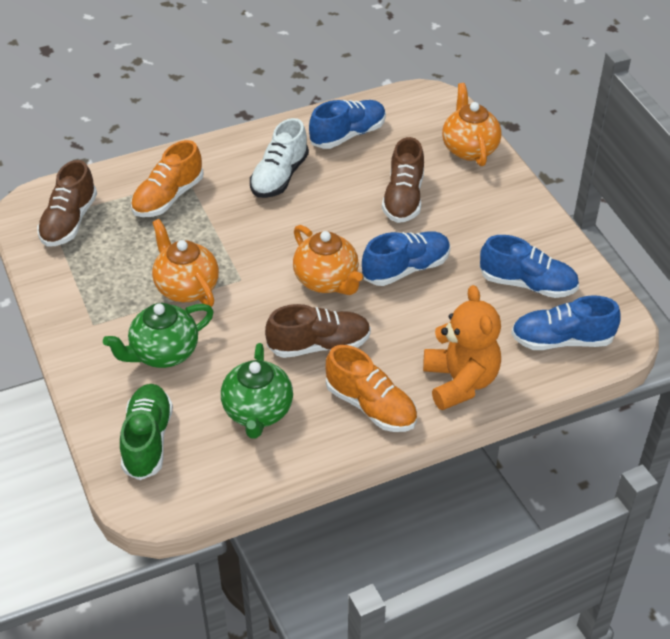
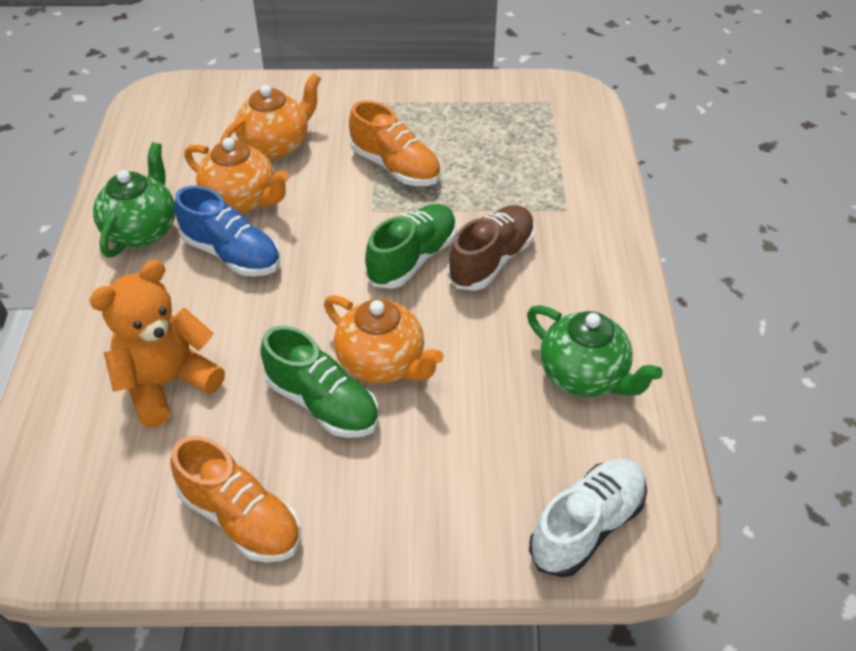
blue shoe: [309,100,386,149] [362,231,451,286] [480,235,579,298] [511,295,621,350] = 4 -> [174,186,280,276] = 1
brown shoe: [37,160,97,247] [265,304,371,358] [382,137,424,223] = 3 -> [447,205,535,291] = 1
green shoe: [120,384,173,480] = 1 -> [261,326,379,438] [365,204,457,289] = 2

